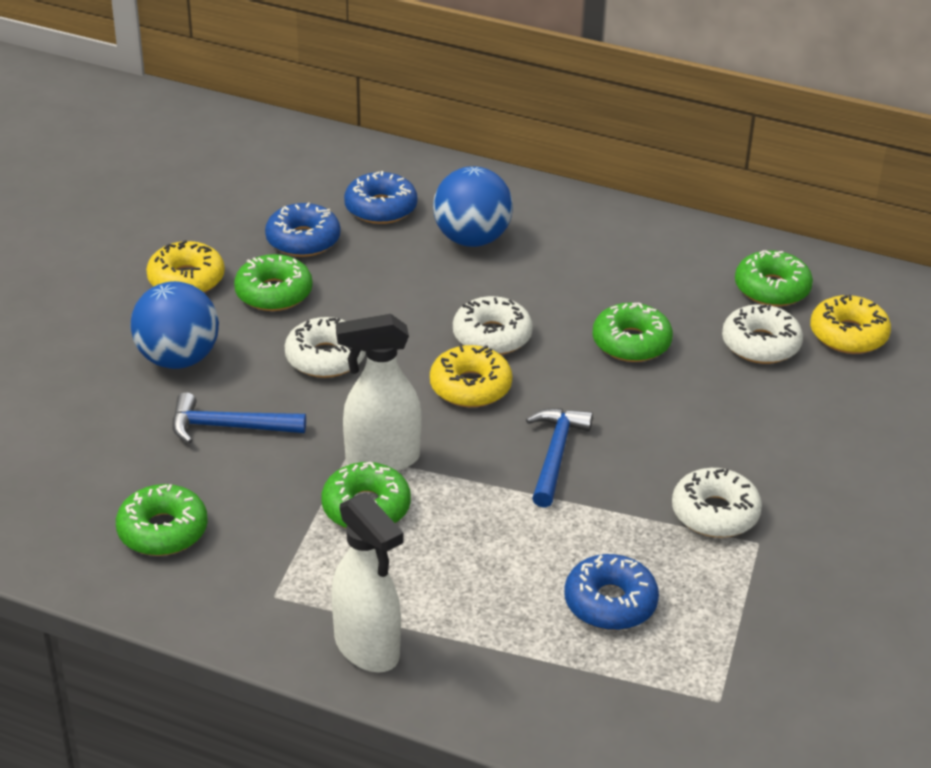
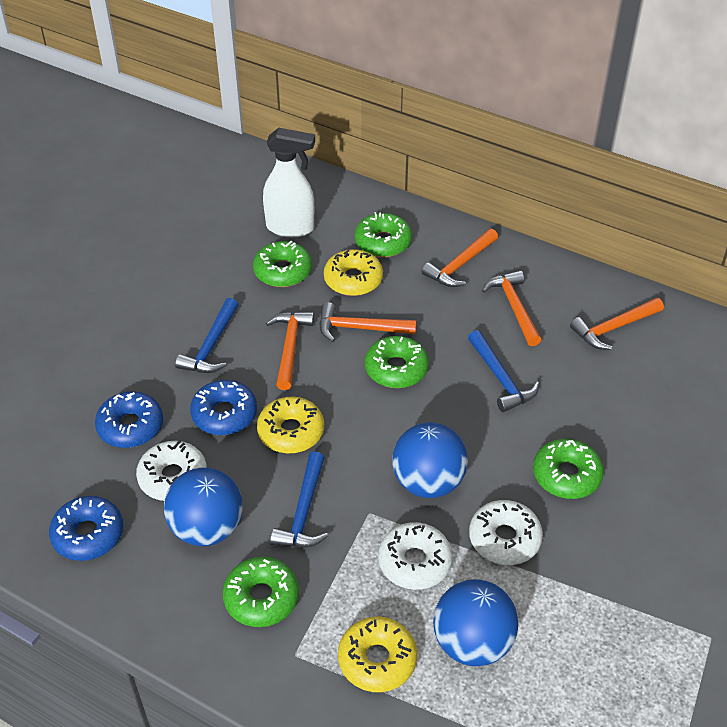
blue ball: [130,281,219,369] [433,166,513,247] = 2 -> [164,468,243,546] [392,422,468,498] [433,579,519,666] = 3
blue hammer: [172,392,306,444] [526,408,593,508] = 2 -> [175,298,238,373] [270,452,328,547] [468,330,539,412] = 3
orange hammer: none = 0 -> [266,312,314,390] [319,302,416,342] [421,229,498,287] [482,270,541,346] [570,298,664,350] = 5
white donut: [284,317,366,378] [453,296,533,355] [672,468,762,538] [722,304,803,364] = 4 -> [136,440,207,501] [378,522,453,590] [469,500,543,565] = 3
white spray bottle: [332,492,403,672] [336,314,422,471] = 2 -> [263,128,315,237] = 1

